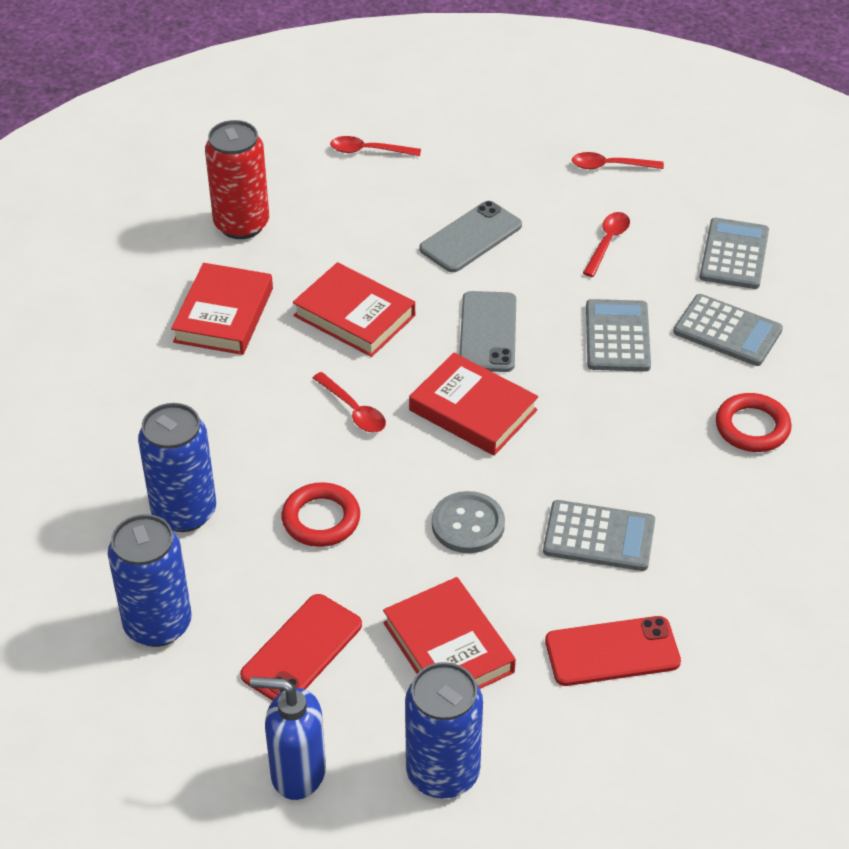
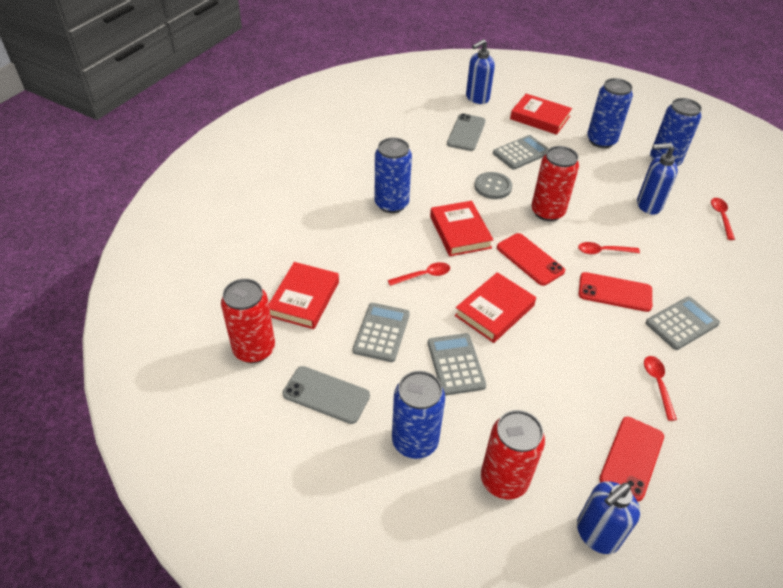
blue can: [108,514,192,647] [138,403,216,532] [405,662,483,798] = 3 -> [375,138,412,213] [392,371,445,459] [587,78,633,148] [650,98,702,166] = 4
blue soap dispenser: [250,677,326,800] = 1 -> [466,39,495,104] [577,481,640,554] [637,143,678,215] = 3
red can: [205,120,269,239] = 1 -> [221,279,275,363] [481,410,545,500] [531,146,579,221] = 3
red phone: [240,594,362,701] [545,616,681,686] = 2 -> [497,233,565,286] [578,272,652,312] [599,417,664,501] = 3
red ring: [282,482,360,547] [716,393,792,452] = 2 -> none = 0

